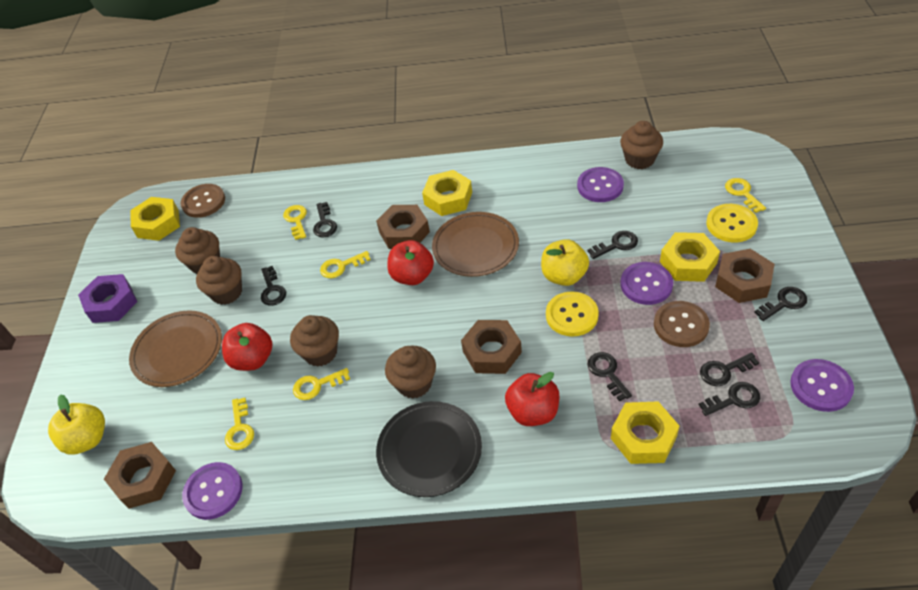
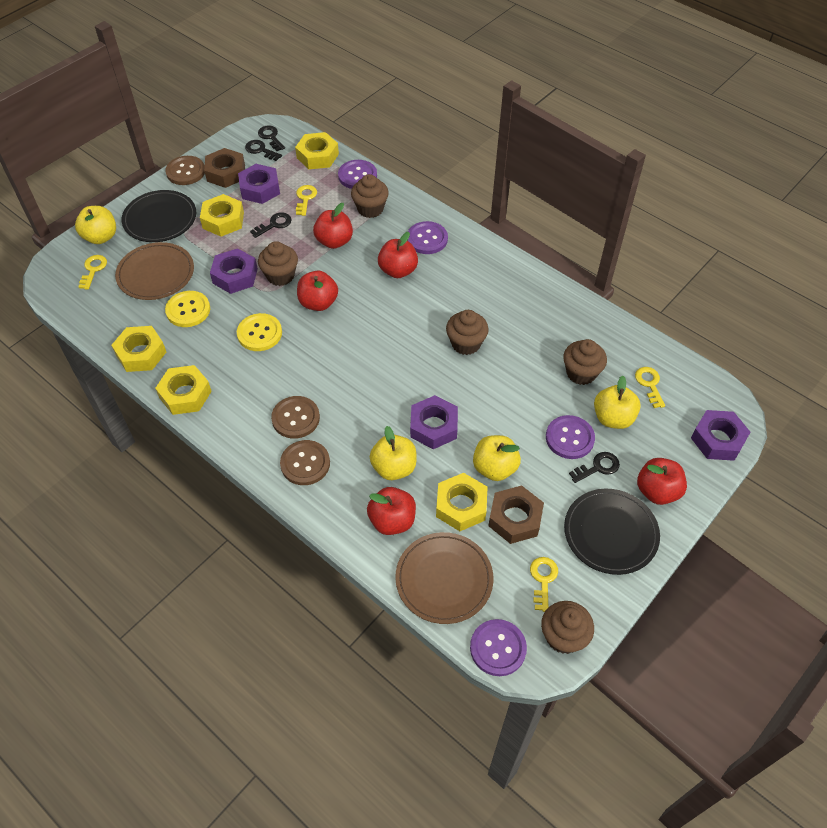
black key: [261,266,286,306] [313,202,337,238] [587,231,638,259] [587,352,632,402] [699,382,760,416] [700,352,759,386] [754,287,807,321] = 7 -> [245,140,282,161] [250,212,291,238] [258,126,285,151] [569,452,620,483] = 4
black plate: [376,401,482,497] = 1 -> [122,190,196,242] [564,489,660,575] = 2
brown button: [181,184,225,218] [654,301,710,347] = 2 -> [165,156,205,185] [271,396,320,439] [280,440,330,485] = 3
brown nut: [104,442,176,509] [376,205,430,249] [461,320,522,374] [715,249,775,303] = 4 -> [204,148,245,188] [488,485,544,544] = 2
purple nut: [78,274,137,323] = 1 -> [210,248,258,294] [238,164,280,204] [410,395,458,449] [691,410,750,461] = 4
red apple: [222,323,272,371] [387,240,434,285] [505,372,559,426] = 3 -> [297,271,338,311] [313,203,353,249] [367,487,416,535] [378,232,418,278] [637,458,687,505] = 5
yellow apple: [48,394,105,455] [541,239,589,286] = 2 -> [75,206,116,244] [370,426,417,480] [473,435,521,481] [594,376,641,429] = 4
yellow key: [225,398,254,450] [283,205,307,240] [293,368,350,400] [320,251,371,278] [725,178,766,213] = 5 -> [78,255,107,290] [296,185,317,216] [530,557,558,612] [635,367,665,408] = 4
yellow nut: [130,197,180,241] [422,170,472,216] [611,402,679,464] [660,232,720,282] = 4 -> [111,326,166,372] [155,365,212,415] [200,194,244,236] [295,132,339,169] [436,473,487,531] = 5

